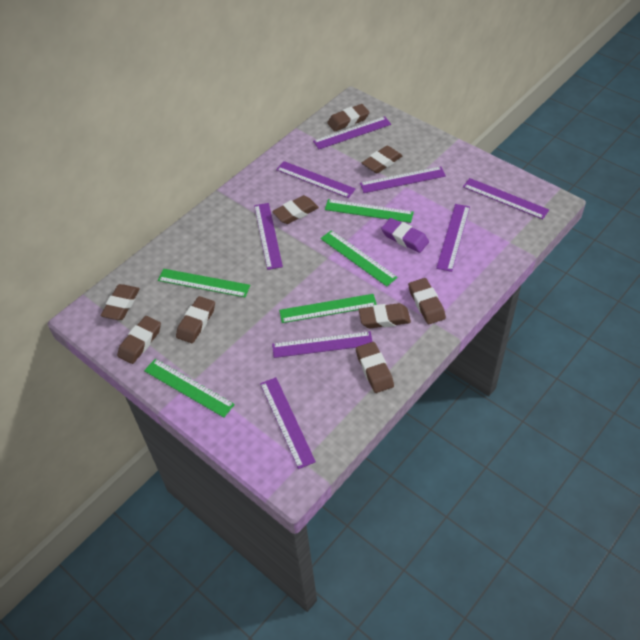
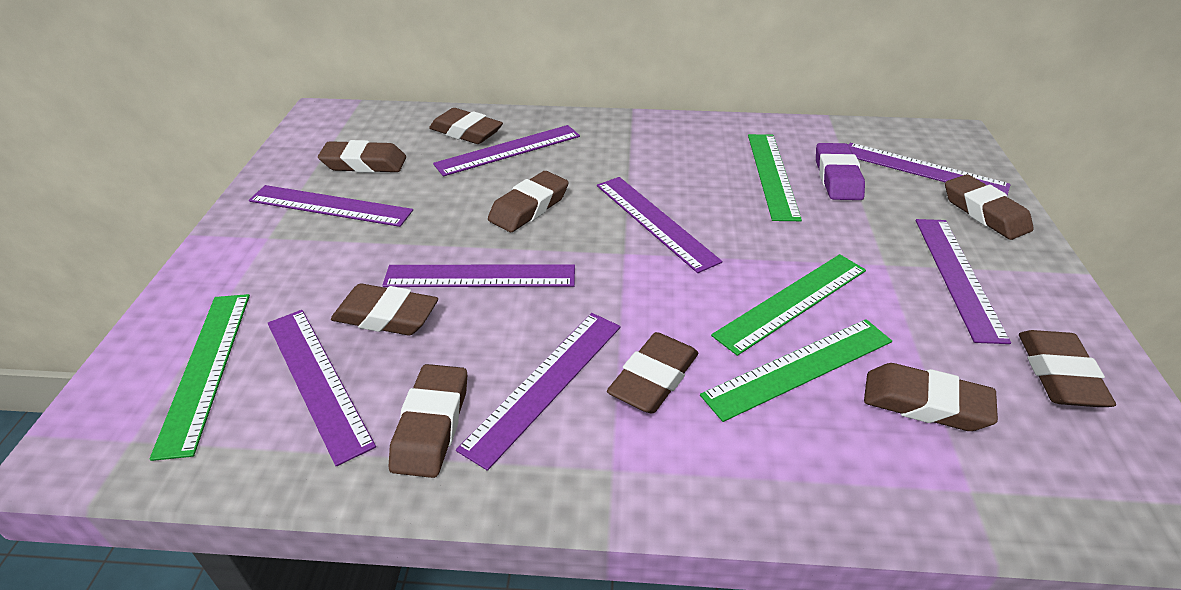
green ruler: [144,359,235,418] [158,269,250,297] [279,294,377,323] [320,230,398,287] [325,199,414,223] = 5 -> [149,294,250,461] [700,319,892,422] [711,254,866,356] [748,134,802,221] = 4

